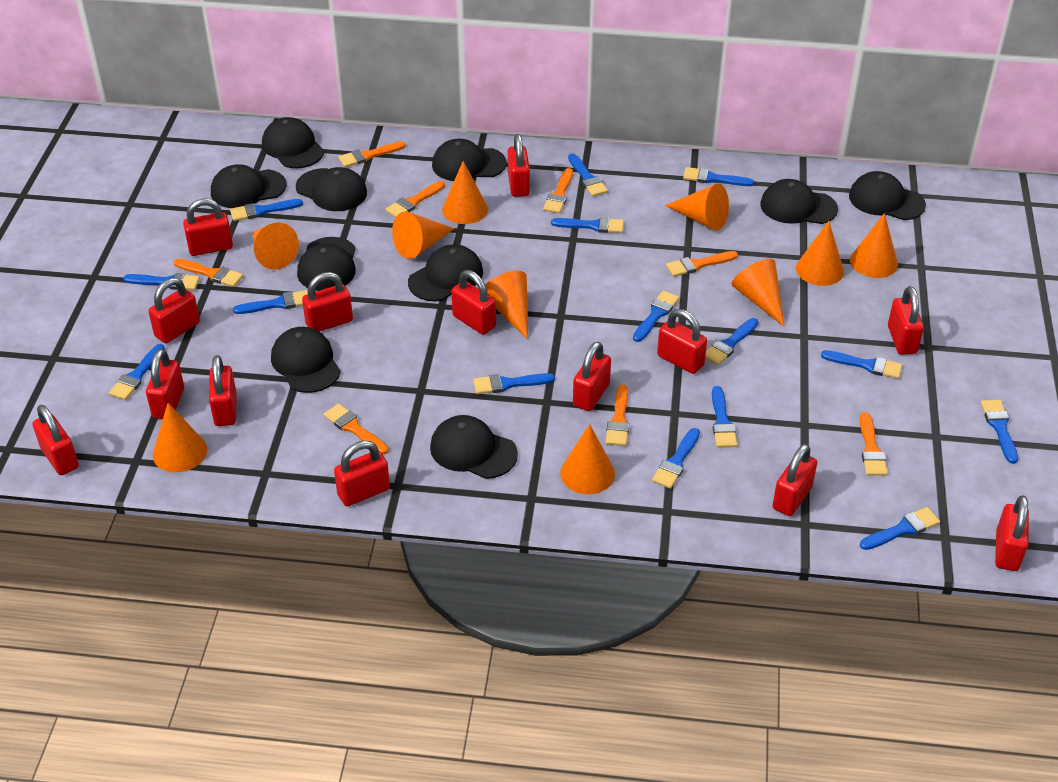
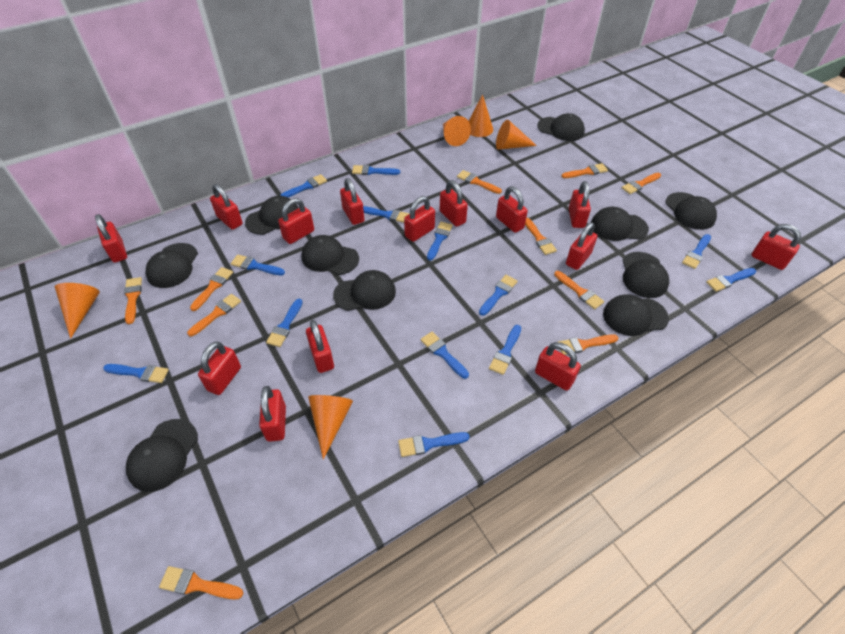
blue brush: [109,344,165,400] [124,273,200,290] [230,199,303,221] [233,290,308,314] [473,373,555,394] [551,217,624,233] [568,153,608,196] [633,291,680,342] [652,428,700,489] [683,167,754,186] [705,318,758,365] [712,386,738,448] [821,350,902,379] [860,507,940,550] [981,400,1018,464] = 15 -> [103,364,169,383] [231,254,285,275] [266,299,303,347] [280,174,327,197] [352,165,400,175] [363,206,409,223] [398,432,470,457] [421,332,469,379] [427,222,453,261] [479,275,518,316] [489,325,521,375] [682,234,711,269] [706,268,756,292] = 13
orange brush: [174,259,244,287] [324,403,389,455] [338,141,406,167] [386,181,445,218] [543,168,573,213] [606,384,629,446] [666,251,738,277] [860,412,888,476] = 8 -> [124,277,142,324] [159,566,243,600] [187,294,241,336] [190,267,233,311] [457,170,502,194] [525,218,557,255] [554,271,604,310] [558,334,618,355] [561,163,608,178] [621,173,661,194] = 10
orange cone: [153,403,207,472] [252,222,299,270] [392,211,455,259] [442,161,488,224] [485,271,528,339] [560,424,615,494] [665,184,729,231] [732,259,784,326] [796,221,844,286] [850,213,898,278] = 10 -> [55,283,100,339] [308,395,353,460] [443,116,471,146] [469,94,493,137] [496,120,537,150] = 5

